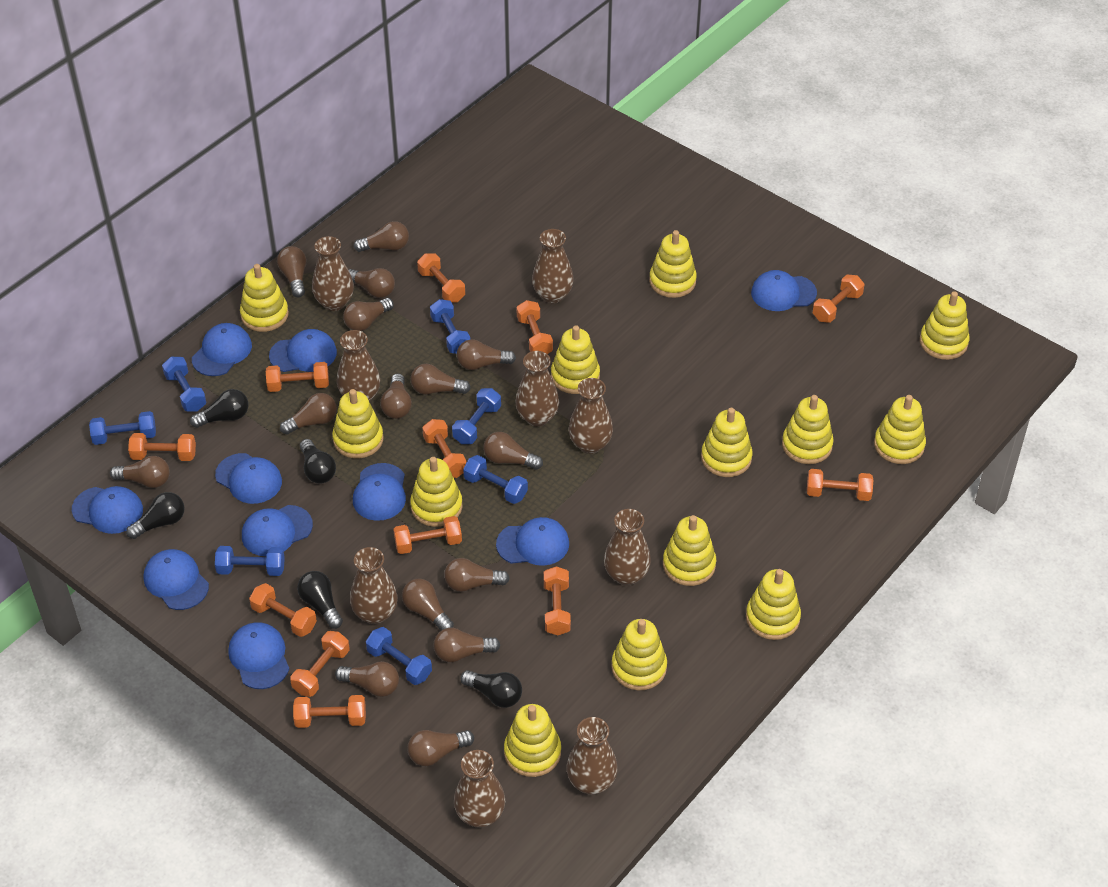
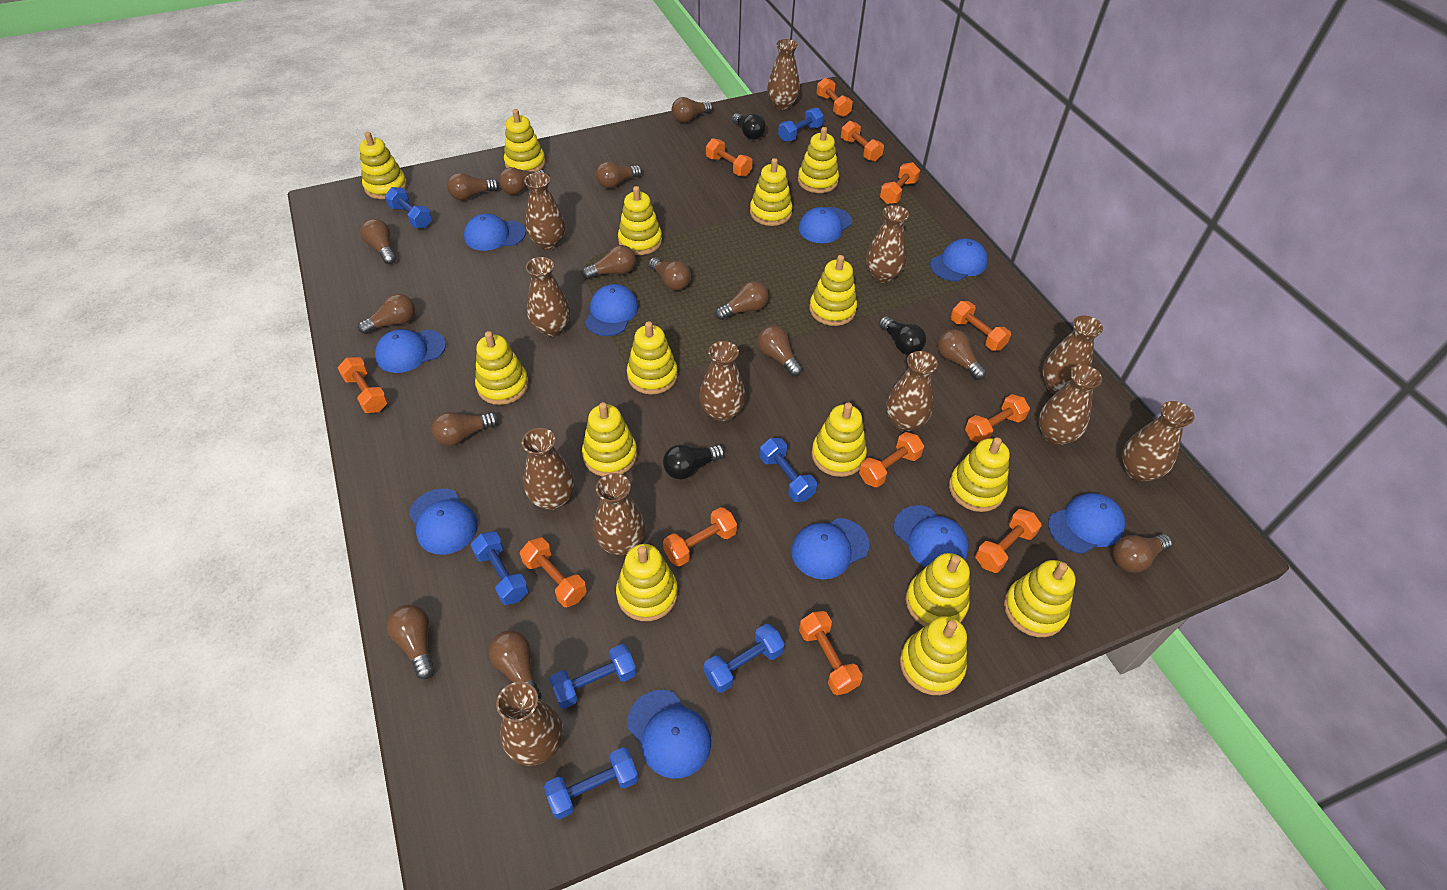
black light bulb: [126,492,185,539] [190,389,248,428] [297,571,343,629] [300,439,336,484] [460,670,522,708] = 5 -> [663,445,725,479] [732,113,766,140] [879,316,926,355] = 3
brown vase: [312,236,354,311] [337,330,380,402] [350,547,398,624] [454,750,505,828] [515,351,559,427] [532,229,574,303] [567,717,617,794] [569,378,613,454] [604,509,651,586] = 9 -> [496,682,563,766] [522,428,575,510] [524,172,565,250] [526,257,571,337] [593,473,645,555] [699,341,746,422] [767,39,800,110] [866,205,909,283] [886,351,938,432] [1038,365,1102,446] [1042,316,1103,394] [1122,401,1195,482] = 12
yellow stacking toy: [240,264,289,332] [332,389,383,458] [410,457,462,527] [504,704,561,777] [551,325,600,394] [611,619,667,691] [649,230,697,298] [663,515,716,586] [701,408,753,477] [746,569,801,640] [782,395,834,464] [874,395,926,464] [920,291,970,360] = 13 -> [359,132,407,199] [475,331,529,405] [504,109,546,171] [582,402,637,477] [616,544,678,621] [618,186,662,255] [627,321,678,395] [750,158,793,226] [798,127,839,193] [809,255,857,326] [812,402,867,477] [900,616,967,695] [906,553,970,626] [949,437,1010,512] [1004,560,1076,637] = 15

